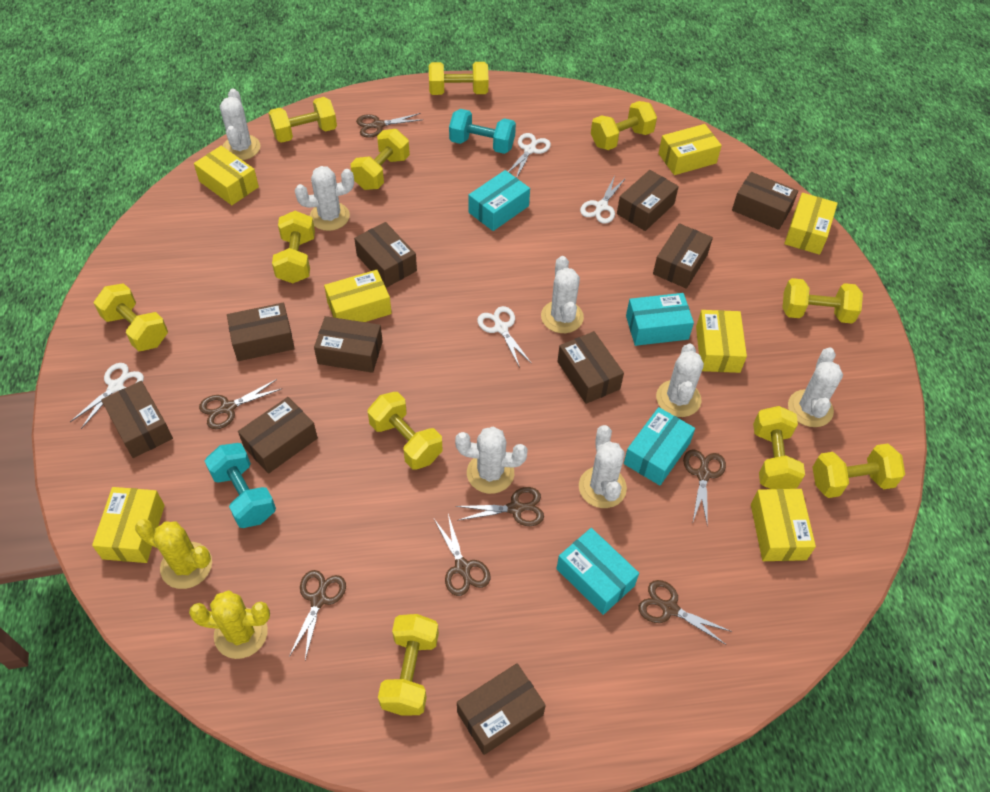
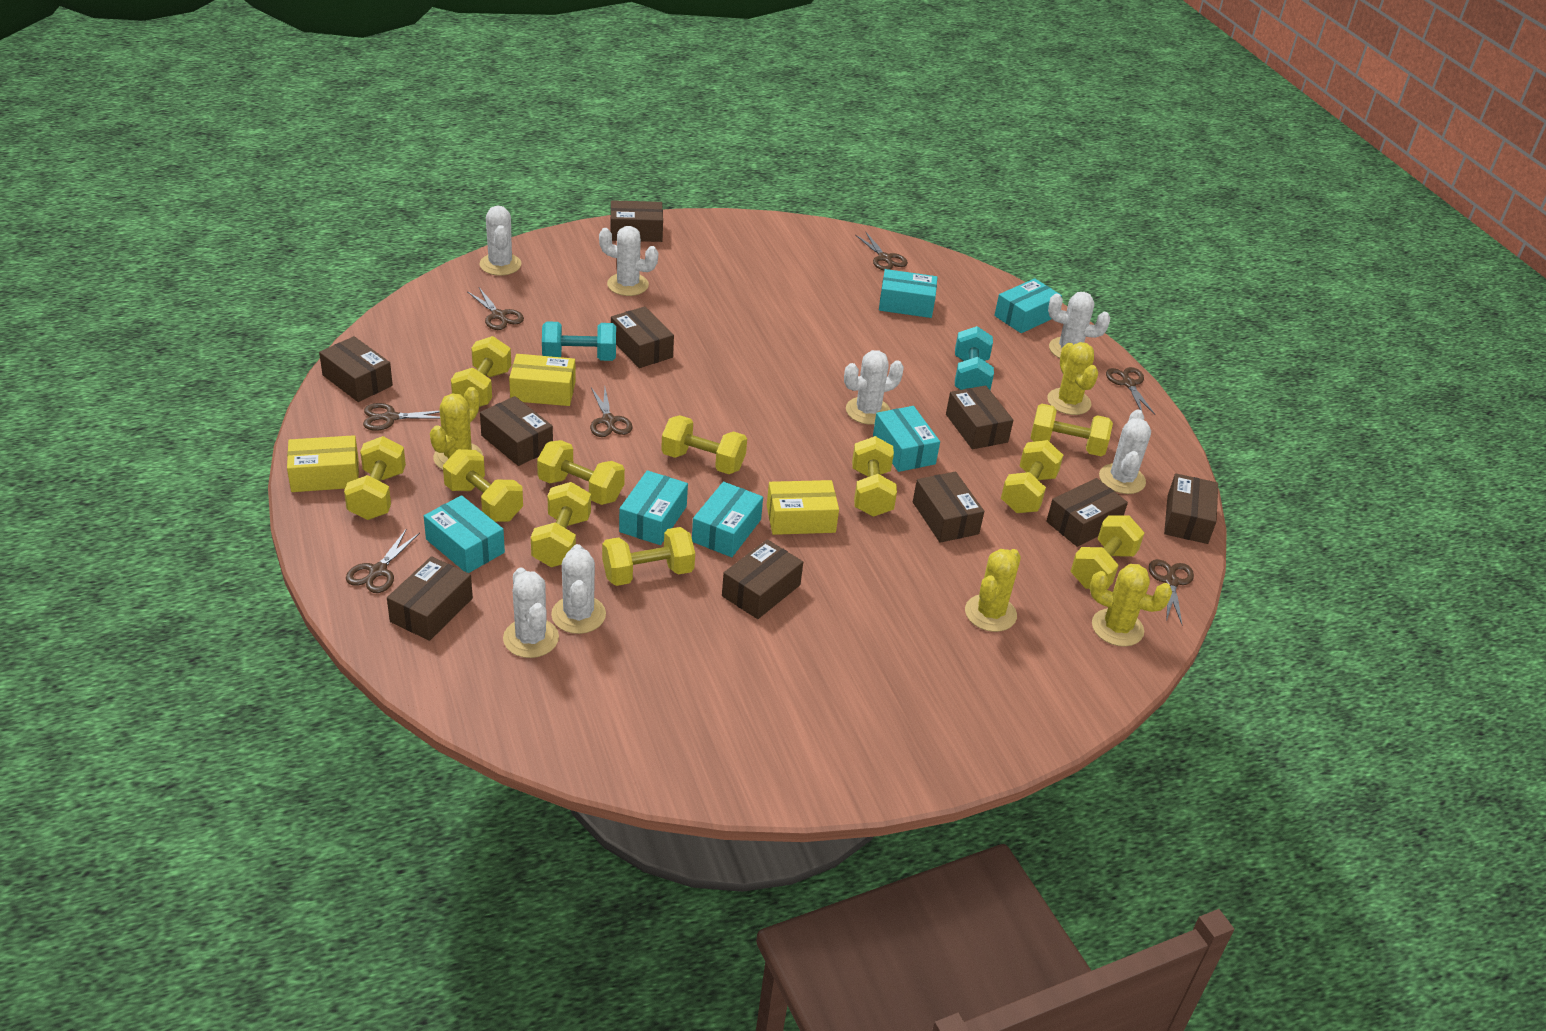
turquoise box: [468,170,530,231] [556,528,639,615] [624,407,695,486] [626,293,694,346] = 4 -> [424,495,505,573] [619,470,688,545] [692,482,763,557] [873,406,940,472] [879,269,938,318] [994,278,1062,333] = 6
white scissors: [70,363,144,429] [477,306,532,368] [508,133,551,178] [580,175,626,224] = 4 -> none = 0
yellow box: [92,487,165,563] [194,146,259,205] [324,270,392,322] [658,124,722,175] [696,310,747,373] [751,489,816,561] [784,193,838,255] = 7 -> [287,435,359,492] [509,354,576,406] [767,480,839,535] = 3
yellow cactus: [135,519,212,589] [189,590,270,659] = 2 -> [430,387,483,470] [965,549,1021,632] [1047,342,1098,415] [1090,564,1172,647] = 4

